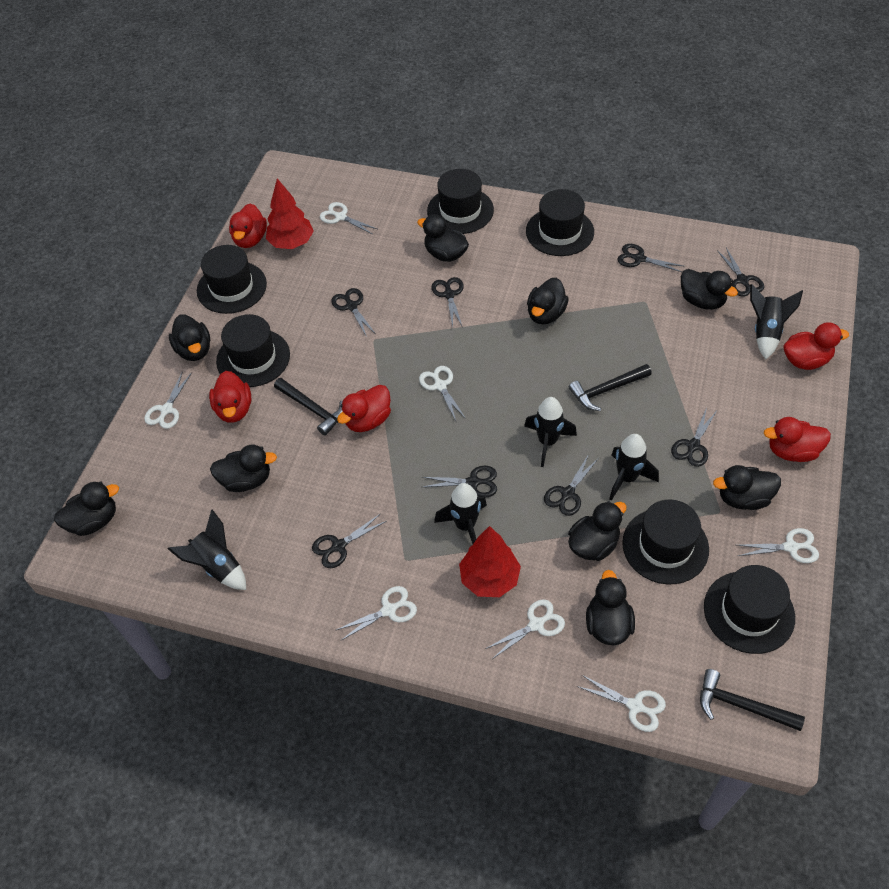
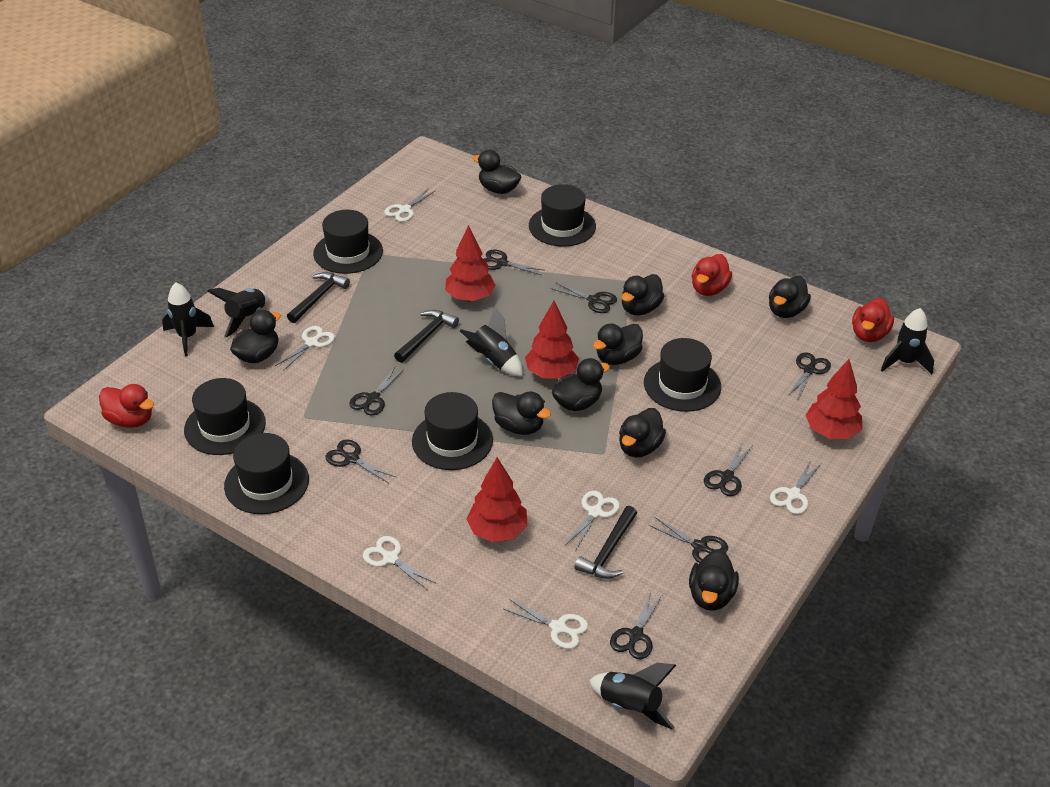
red duck: [209,371,251,423] [229,203,267,248] [337,385,391,432] [764,417,831,462] [784,322,849,370] = 5 -> [99,384,154,428] [692,254,732,296] [852,298,894,342] = 3
red tree: [266,178,314,249] [459,526,521,597] = 2 -> [445,225,496,301] [467,458,527,542] [525,301,579,379] [805,359,862,439] = 4
white scissors: [144,371,192,429] [320,202,377,234] [336,586,417,641] [419,366,466,421] [485,599,565,658] [577,675,666,732] [737,528,819,563] = 7 -> [275,326,335,371] [363,536,435,590] [384,188,435,222] [503,599,588,649] [565,491,620,551] [770,460,822,514] = 6

